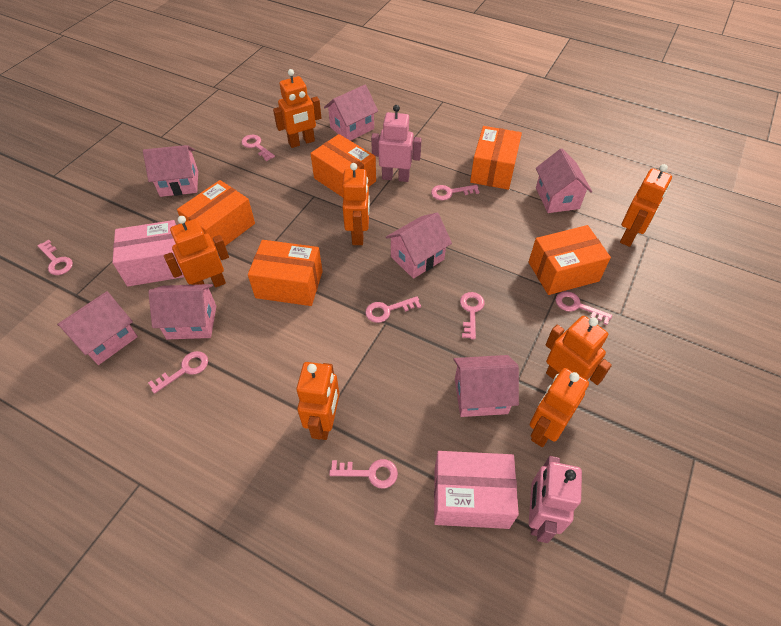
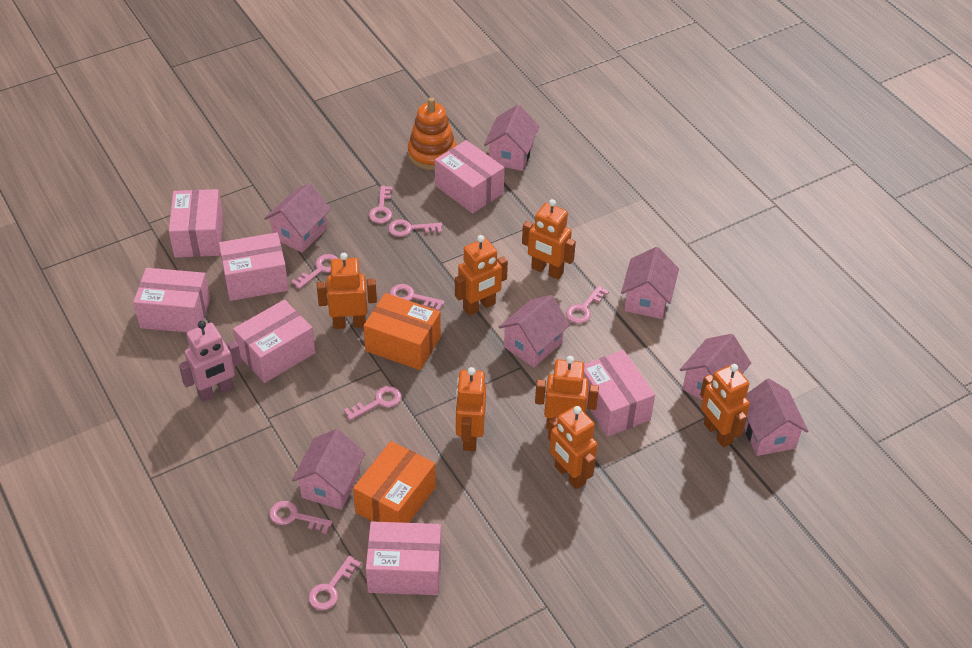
orange box: [177,180,255,252] [248,240,323,306] [310,134,376,197] [470,126,522,190] [528,225,611,295] = 5 -> [353,441,436,523] [364,293,441,370] = 2
orange stacking toy: none = 0 -> [408,97,456,170] = 1
pink box: [113,220,184,287] [434,451,519,529] = 2 -> [133,268,210,332] [169,189,223,257] [219,232,289,301] [233,299,315,383] [366,522,441,595] [435,140,505,214] [584,350,655,436] = 7
pink robot: [371,105,422,182] [529,456,582,543] = 2 -> [179,321,242,402] = 1

